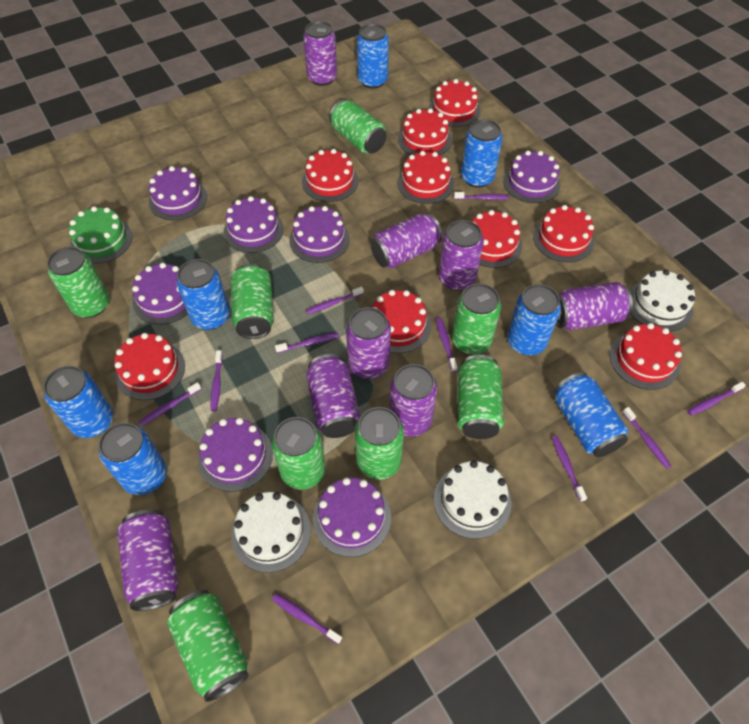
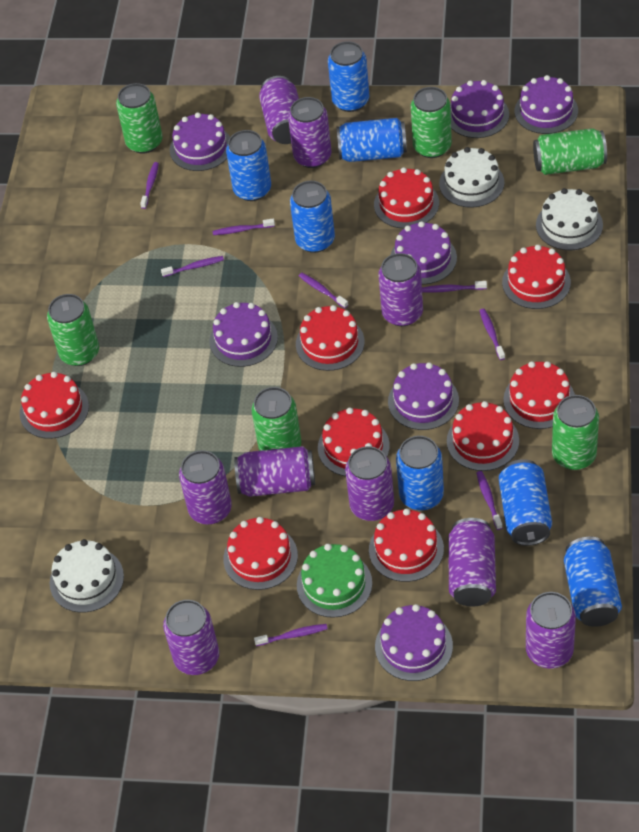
green can: [47,247,109,318] [167,590,249,702] [231,264,274,339] [271,417,325,490] [329,99,387,154] [355,407,404,480] [452,283,501,354] [457,355,504,439] = 8 -> [47,294,99,366] [116,83,163,154] [252,387,301,451] [411,87,452,158] [533,128,607,175] [552,395,599,470] = 6
purple can: [117,510,179,611] [303,21,337,86] [306,354,361,438] [346,307,391,379] [371,213,442,269] [389,364,437,436] [438,220,484,291] [556,282,633,330] = 8 -> [163,600,219,675] [179,450,232,524] [234,446,315,497] [259,76,299,144] [288,97,332,168] [345,446,394,521] [378,253,423,326] [448,518,496,607] [526,592,576,669] = 9
purple toothbrush: [139,382,201,426] [210,350,223,411] [272,594,342,644] [275,333,339,353] [305,286,364,314] [436,318,457,372] [454,192,509,200] [552,436,587,502] [622,407,671,469] [687,382,746,415] = 10 -> [140,162,159,209] [161,256,224,277] [213,218,275,235] [254,624,328,646] [299,273,348,308] [422,281,487,293] [476,471,503,530] [479,309,505,360] = 8

